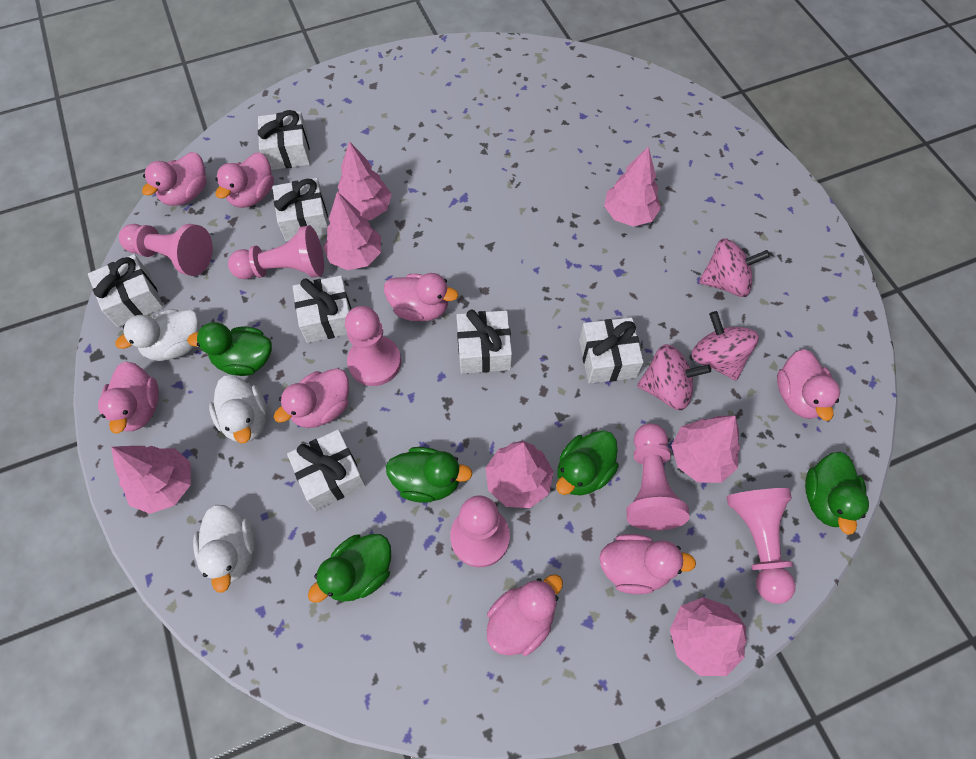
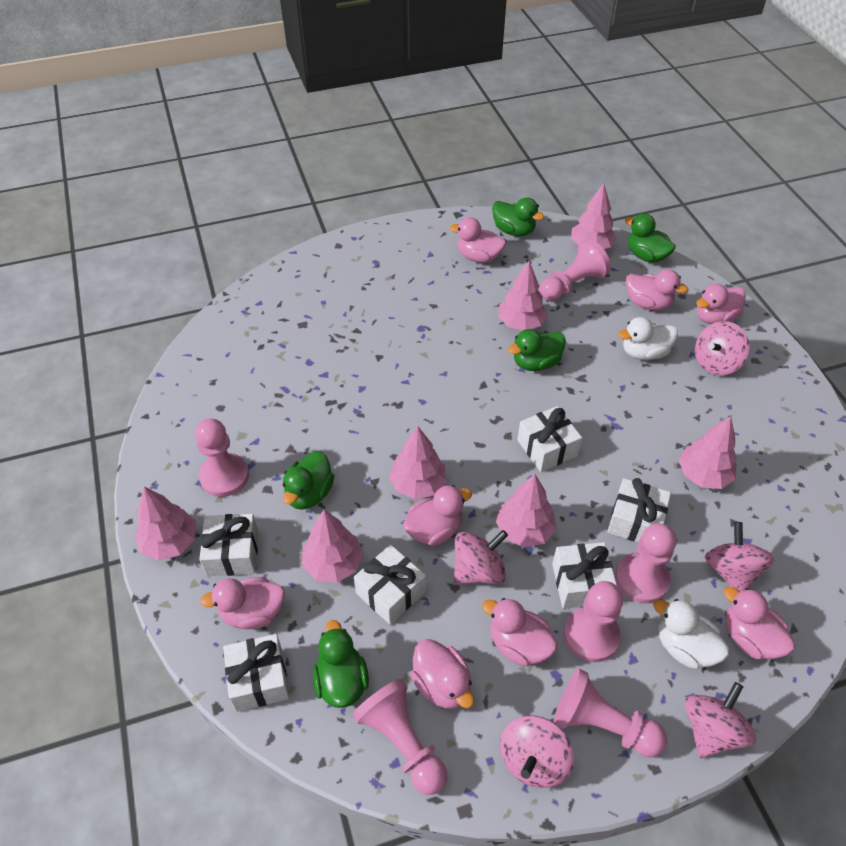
pink spinning top: [637,344,711,410] [692,311,759,380] [699,238,770,297] = 3 -> [454,530,508,584] [500,715,574,788] [685,682,756,758] [695,321,750,376] [705,522,775,592] = 5
white duck: [115,309,200,361] [193,505,255,593] [209,375,267,443] = 3 -> [618,317,678,360] [653,599,729,669] = 2
white gift: [88,254,164,327] [258,110,310,170] [272,178,329,242] [287,429,366,510] [293,275,351,343] [457,310,512,374] [579,317,644,384] = 7 -> [199,514,258,576] [223,634,289,712] [354,545,426,625] [517,406,582,472] [552,542,617,609] [607,478,671,542] = 6

